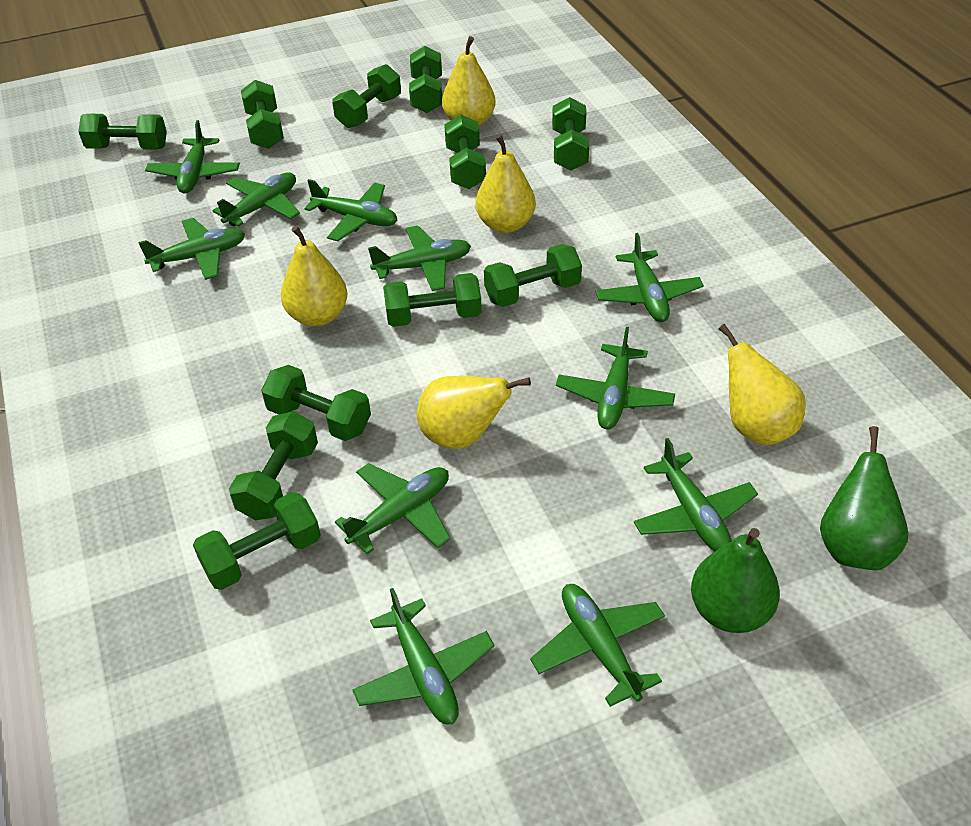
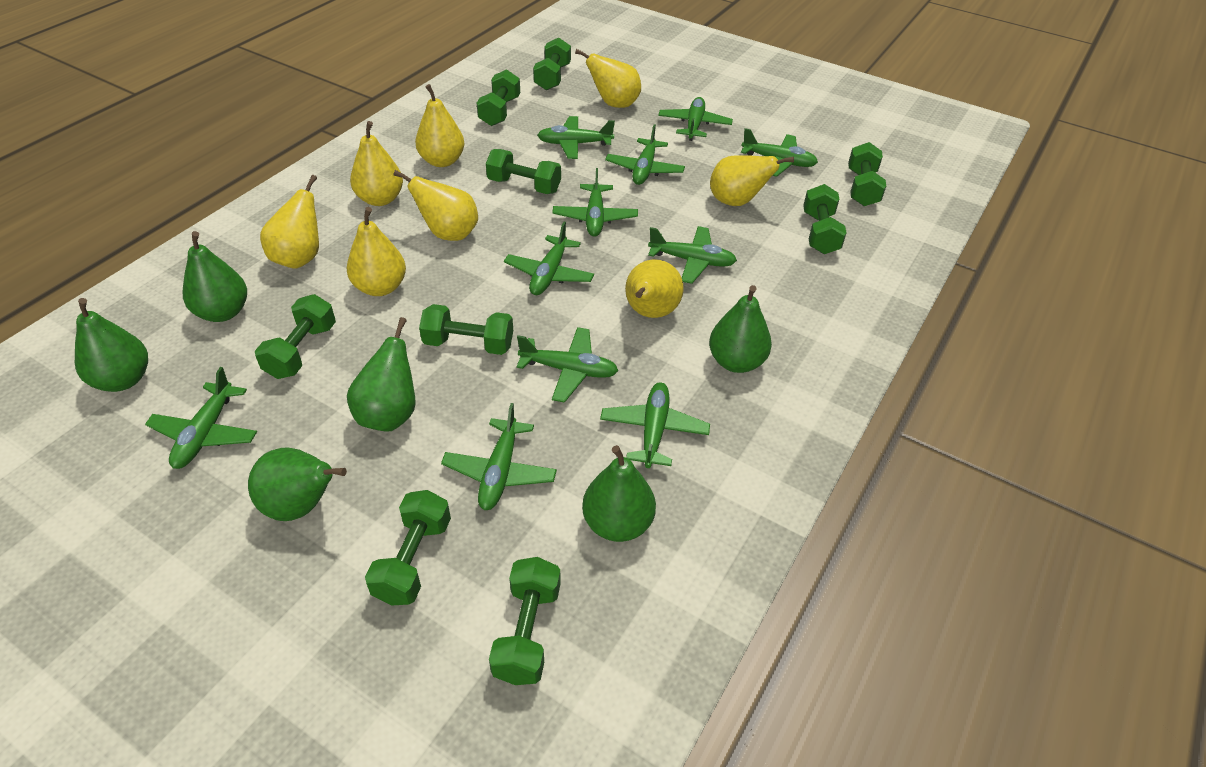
green dumbbell: [78,114,167,150] [193,492,321,590] [229,411,318,520] [241,80,284,149] [261,365,371,441] [332,64,401,128] [383,273,482,327] [409,46,442,113] [444,115,486,189] [484,244,582,307] [552,97,589,171] = 11 -> [255,294,336,379] [365,490,451,605] [419,304,513,355] [477,69,520,126] [486,149,561,194] [489,557,561,685] [533,38,571,90] [803,184,847,254] [848,142,886,206] = 9
green pear: [691,528,780,633] [820,426,908,570] = 2 -> [75,298,148,392] [183,231,247,322] [248,448,347,521] [347,317,416,432] [582,445,656,542] [709,285,772,373] = 6
yellow pear: [281,225,347,326] [417,376,531,449] [442,36,496,126] [475,134,536,233] [719,324,806,445] = 5 -> [260,175,319,269] [347,207,406,296] [350,121,403,206] [393,170,478,241] [415,84,464,167] [575,49,641,108] [625,260,684,318] [710,156,794,206] = 8

